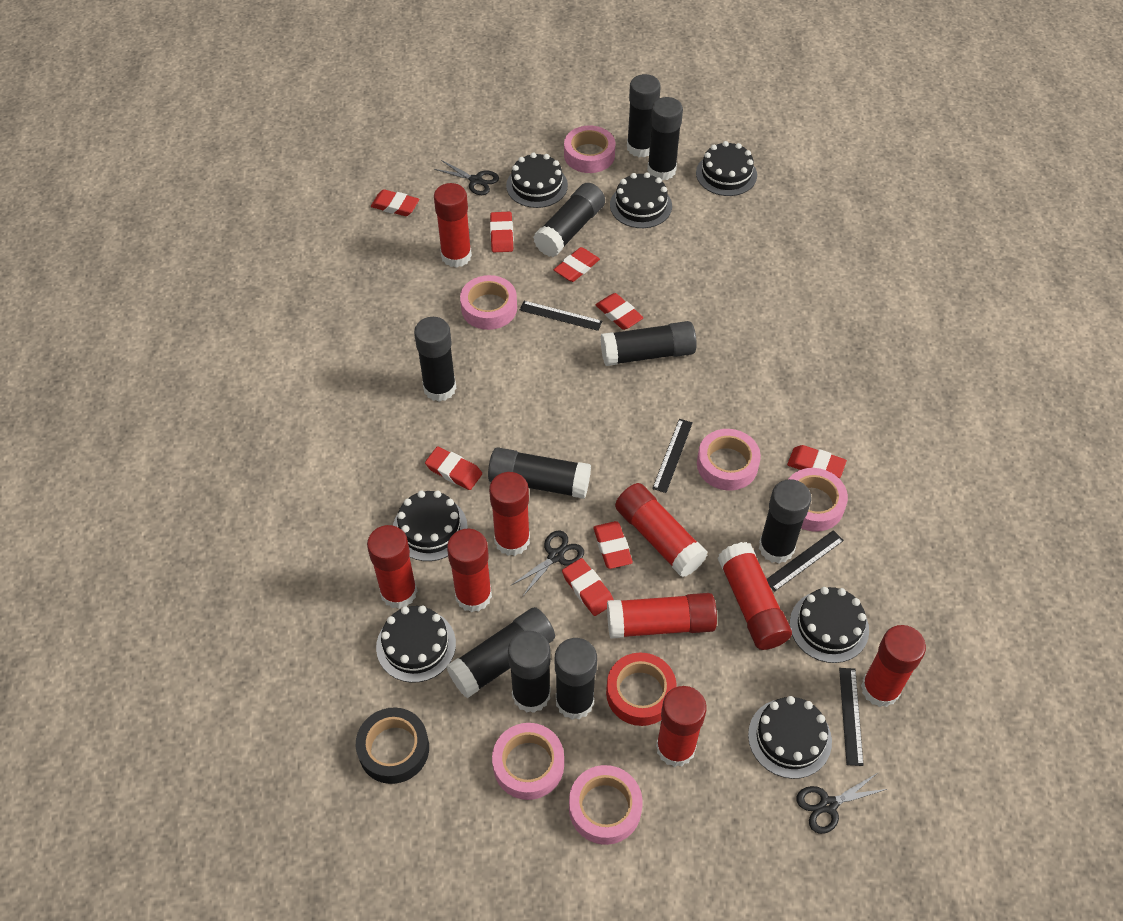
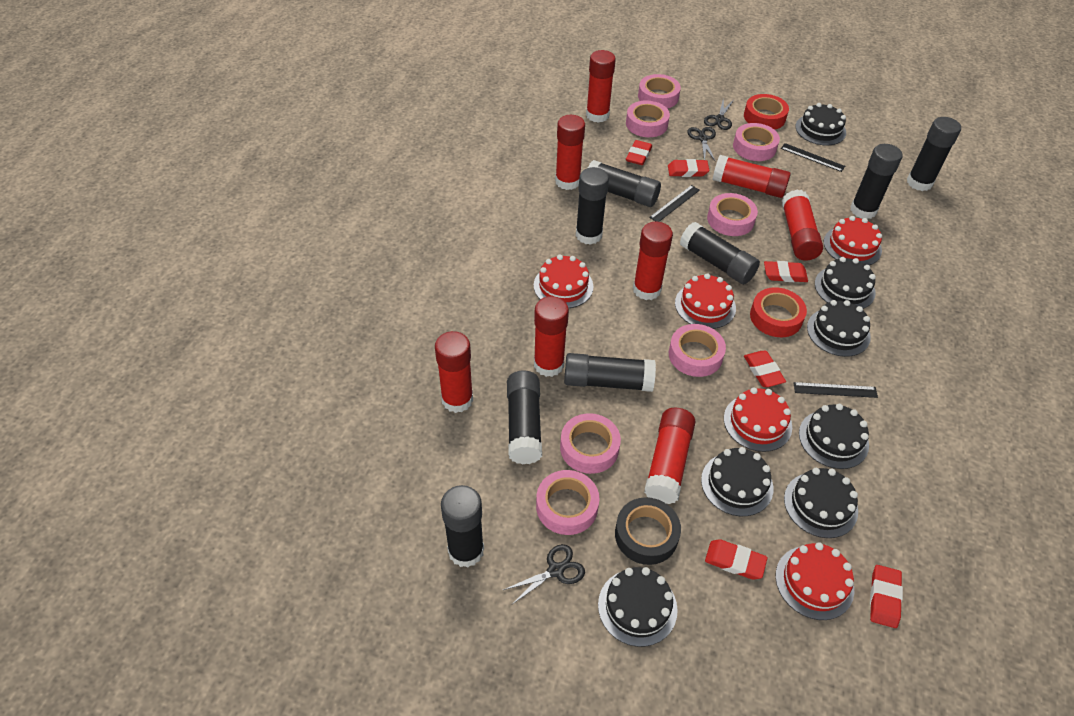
black glue stick: [414,317,456,402] [446,607,555,698] [488,447,591,499] [508,631,551,713] [533,183,605,257] [555,638,597,720] [600,321,697,366] [627,74,661,157] [647,97,683,181] [759,479,811,564] = 10 -> [441,485,484,568] [507,371,542,464] [564,353,656,392] [576,167,609,245] [588,160,661,207] [680,222,760,284] [850,144,902,219] [907,117,961,191] = 8
black ruler: [520,301,602,331] [652,419,693,493] [767,530,844,592] [839,668,864,766] = 4 -> [649,185,700,222] [781,143,845,172] [793,382,878,398] = 3
pink tape: [460,275,517,330] [492,723,564,800] [564,126,615,173] [569,765,643,845] [697,429,761,491] [788,468,848,532] = 6 -> [536,470,599,535] [560,413,621,474] [626,100,670,137] [638,74,681,109] [669,324,726,377] [707,193,758,236] [733,123,780,161] = 7
red cake: none = 0 -> [534,255,593,308] [675,273,736,329] [724,387,792,452] [775,542,854,620] [824,216,882,265] = 5
red eraser: [371,190,419,216] [425,446,482,490] [490,212,514,252] [554,247,600,282] [562,558,613,616] [593,521,633,569] [596,293,644,330] [787,445,847,478] = 8 -> [626,140,652,165] [668,159,709,177] [705,539,767,580] [744,351,786,387] [764,261,808,282] [870,565,903,628] = 6
red glue stick: [367,525,417,609] [434,183,472,268] [447,529,492,612] [489,472,530,556] [607,593,717,639] [615,483,708,577] [656,686,707,767] [718,542,792,650] [861,625,926,707] = 9 -> [435,331,473,413] [534,296,569,377] [555,115,585,190] [586,50,616,123] [633,222,673,300] [644,408,695,504] [713,155,791,198] [782,190,823,261] = 8
red tape: [606,652,677,726] = 1 -> [744,94,789,130] [750,287,807,337] = 2

